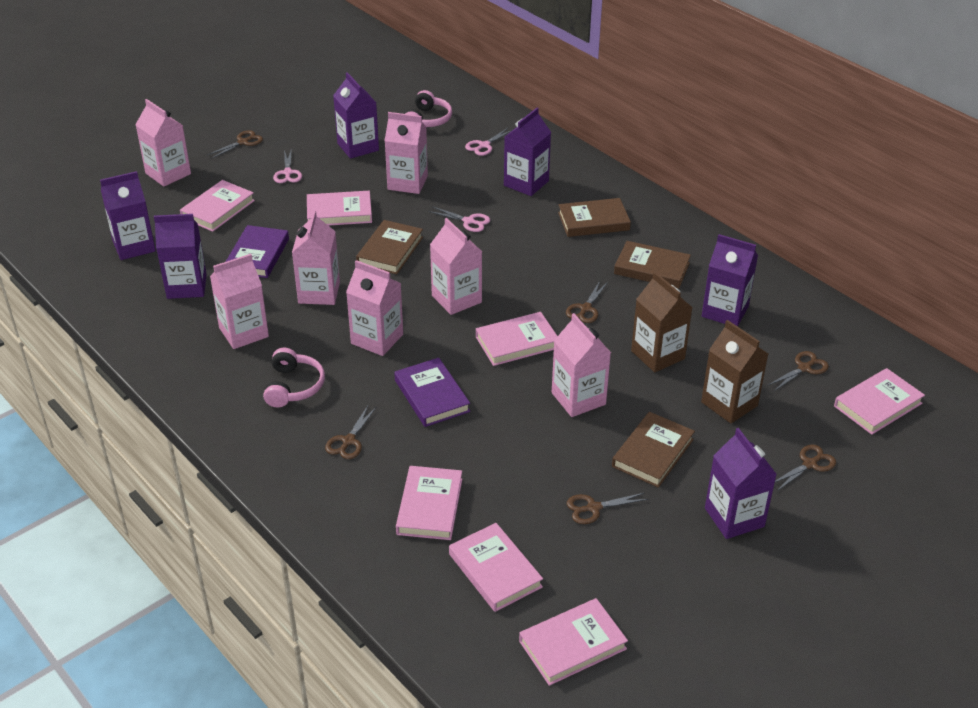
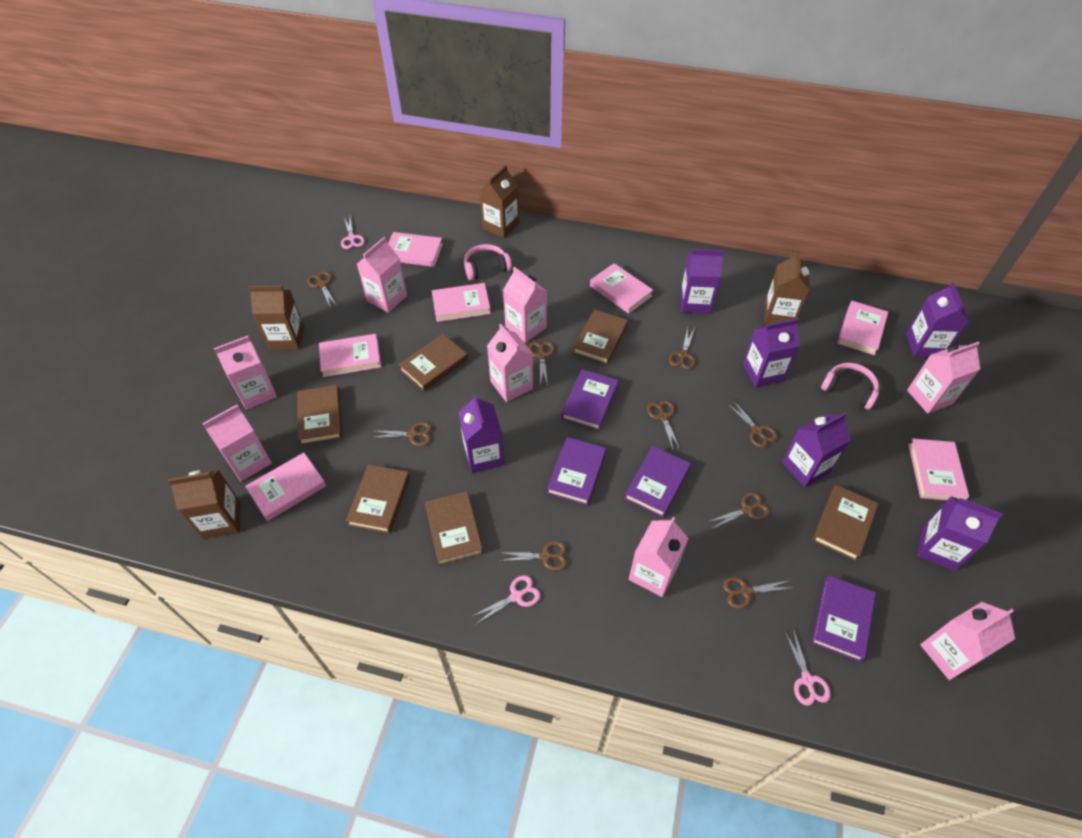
brown book: [356,220,423,274] [558,198,631,237] [612,412,695,488] [614,241,691,289] = 4 -> [297,385,342,445] [346,465,410,533] [398,334,468,391] [425,491,483,565] [573,309,628,365] [812,485,878,561] = 6
brown carton: [631,272,693,372] [701,320,768,423] = 2 -> [168,470,241,539] [249,286,304,350] [480,165,519,238] [764,251,810,324] = 4
brown scissors: [207,130,263,158] [325,406,377,459] [566,281,608,323] [567,493,648,524] [767,351,829,391] [775,444,836,491] = 6 -> [307,271,337,306] [370,422,432,446] [500,541,568,571] [528,341,555,386] [647,400,680,449] [669,328,696,370] [708,492,770,530] [723,577,792,609] [728,400,778,448] = 9
pink carton: [135,99,191,187] [210,254,269,349] [292,210,340,305] [346,260,403,356] [385,112,428,194] [430,218,482,315] [552,313,611,417] = 7 -> [202,405,272,481] [214,336,277,410] [357,237,407,313] [487,324,533,402] [503,267,547,343] [629,517,689,597] [907,342,980,414] [920,602,1015,680] = 8
purple book: [225,225,289,278] [394,358,470,427] = 2 -> [547,437,606,506] [561,369,619,431] [624,446,691,518] [812,575,876,662] = 4

